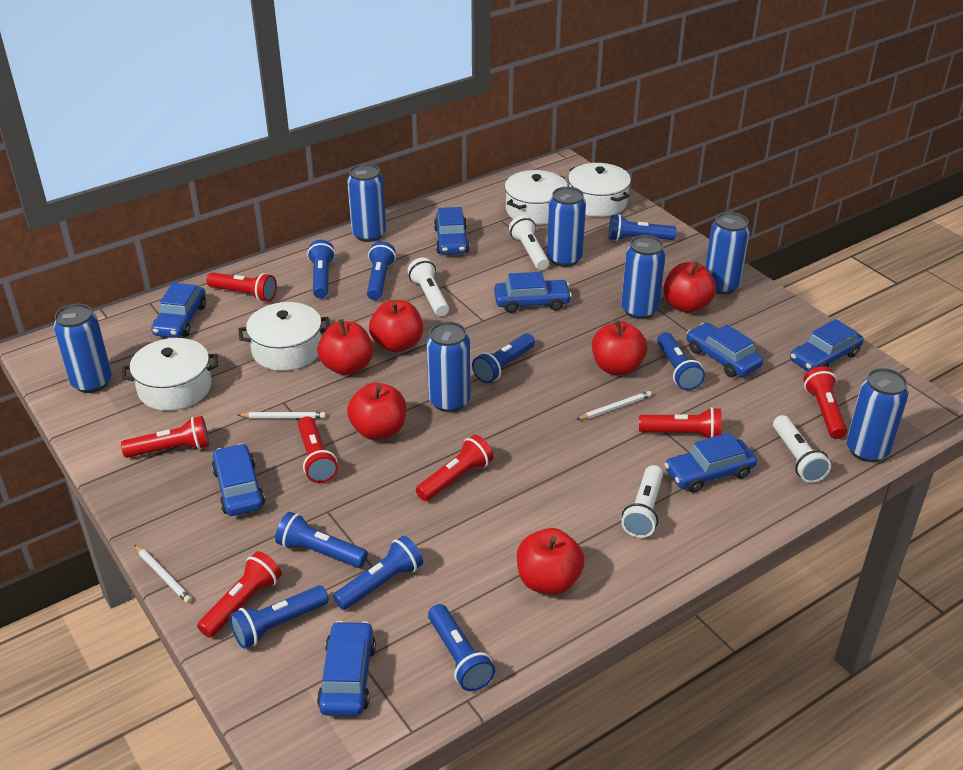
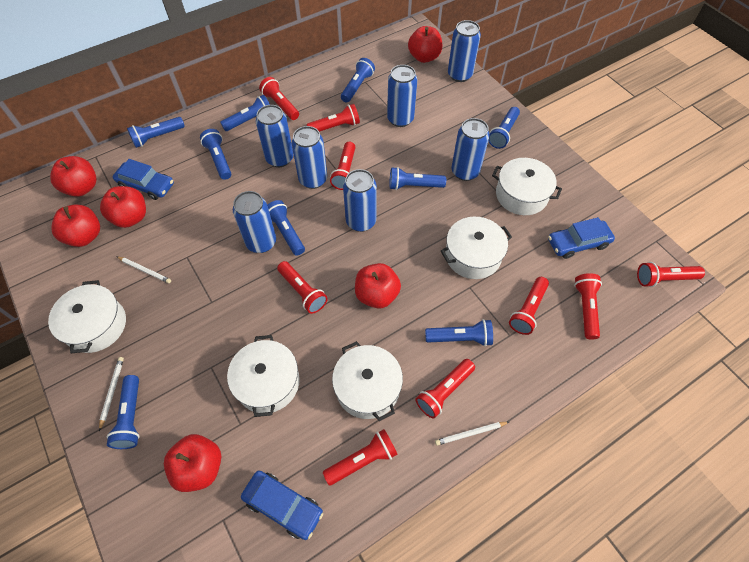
blue car: [151,283,206,338] [212,443,265,516] [317,621,376,716] [434,207,470,255] [494,272,572,313] [664,433,757,493] [687,322,763,377] [790,319,864,371] = 8 -> [113,159,174,200] [241,471,323,540] [548,217,615,259] = 3
red flashlight: [121,416,209,458] [197,551,282,638] [206,272,277,302] [298,416,338,483] [416,435,493,501] [639,407,722,438] [803,366,847,439] = 7 -> [259,77,299,120] [277,261,328,314] [306,104,360,132] [323,429,398,485] [330,142,355,190] [415,359,475,419] [509,277,549,335] [574,273,602,340] [637,262,705,287] = 9
white flashlight: [408,258,449,316] [509,215,549,270] [621,465,663,538] [773,415,831,483] = 4 -> none = 0
white pot: [122,338,218,411] [238,302,330,371] [505,170,568,225] [568,163,631,217] = 4 -> [48,280,126,353] [227,335,300,417] [332,341,403,421] [441,217,512,279] [492,158,562,215] = 5

